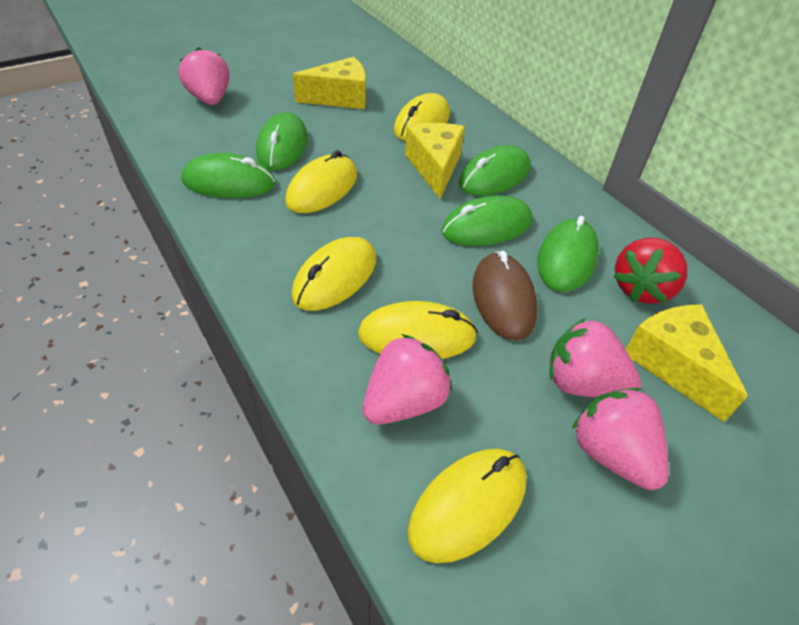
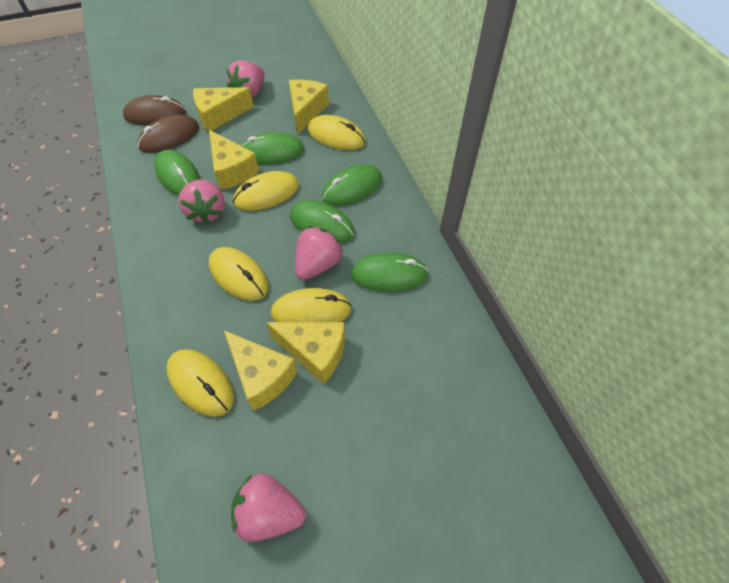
brown mouse: [472,251,538,341] = 1 -> [123,95,186,126] [138,115,199,153] = 2
red strawberry: [613,238,687,304] = 1 -> none = 0
yellow cheese: [293,57,366,109] [405,123,465,199] [626,304,748,422] = 3 -> [193,87,254,132] [209,130,259,190] [224,331,297,411] [266,322,345,384] [289,80,329,134] = 5

